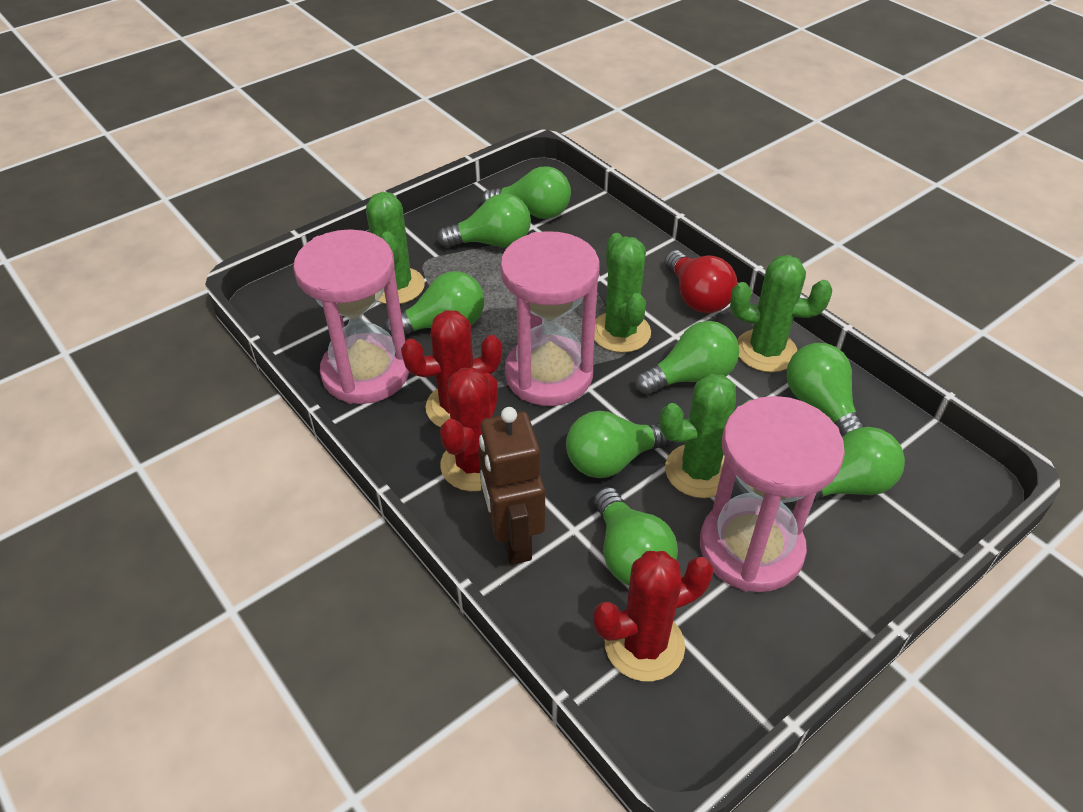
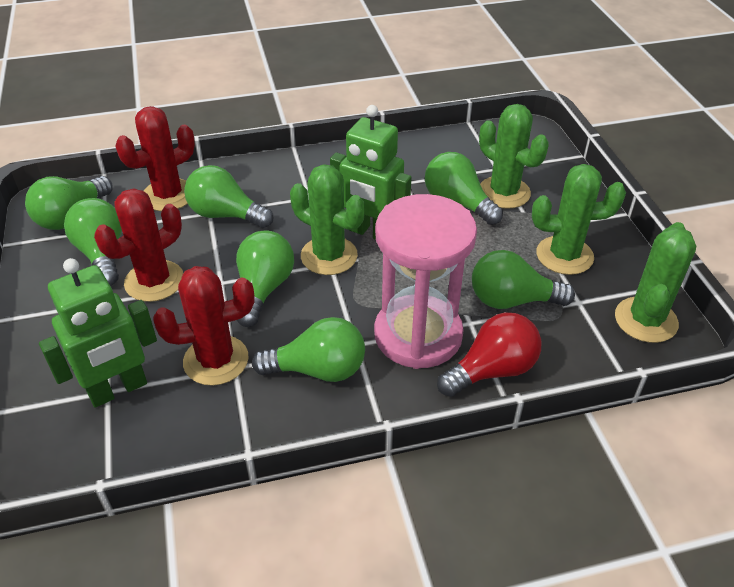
brown robot: [478,407,545,565] = 1 -> none = 0
green light bulb: [384,271,484,336] [437,193,531,248] [482,166,571,219] [566,411,674,478] [594,487,678,585] [635,321,739,395] [786,343,865,437] [789,427,905,506] = 8 -> [25,176,113,230] [64,198,122,286] [184,165,274,228] [236,230,294,327] [252,317,365,382] [425,152,503,225] [472,250,575,309] = 7
green robot: none = 0 -> [39,258,157,408] [330,105,412,240] = 2
pink hourglass: [293,229,409,404] [500,231,599,406] [700,396,845,592] = 3 -> [374,194,477,369] = 1

